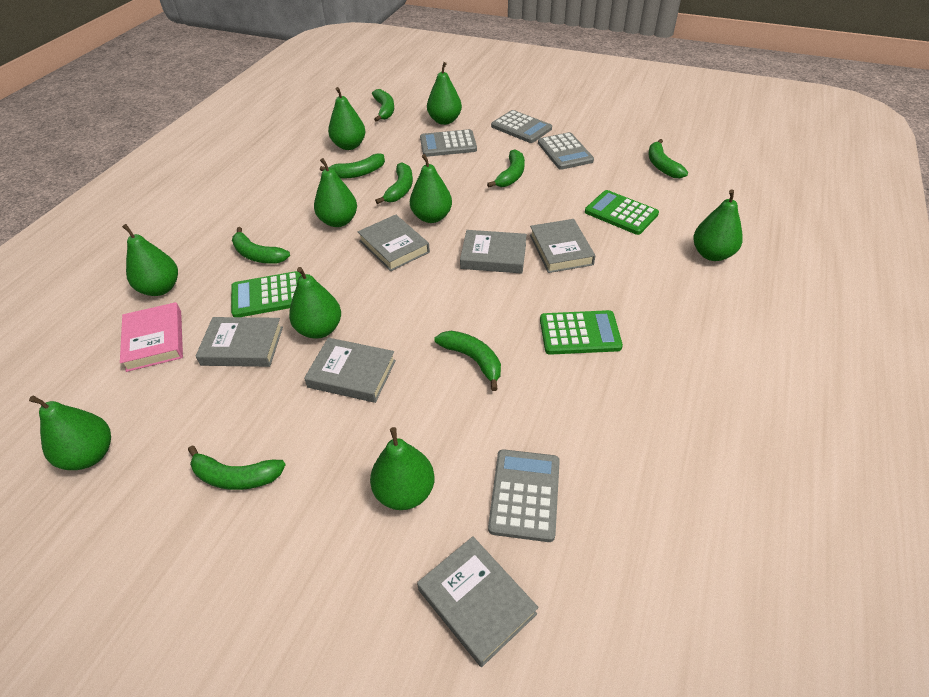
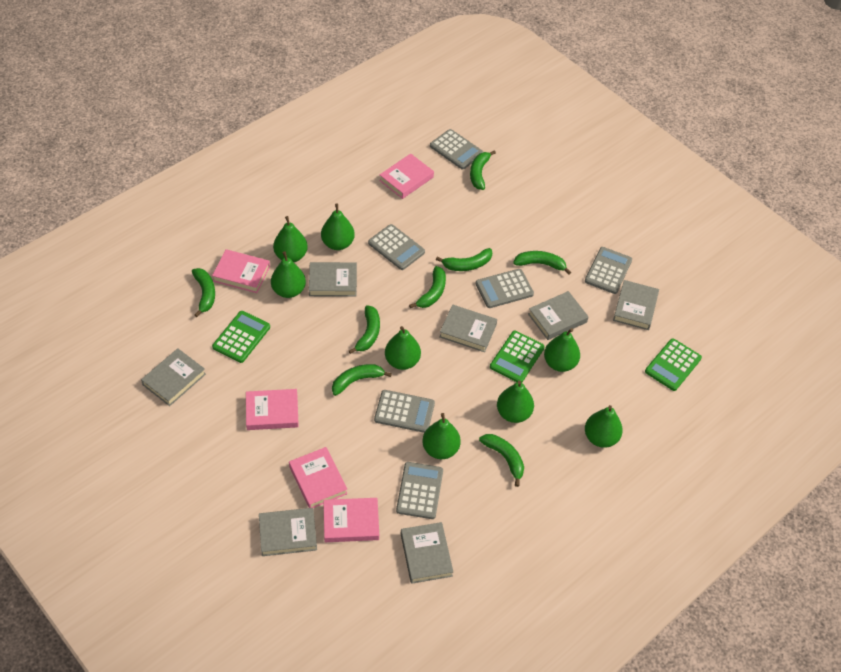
green pear: [29,396,111,470] [122,224,178,296] [289,267,341,339] [314,158,357,227] [328,87,366,150] [370,427,435,510] [410,154,452,223] [427,62,462,125] [693,189,743,261] = 9 -> [271,251,306,298] [273,216,308,262] [321,204,355,250] [385,326,421,370] [422,413,461,459] [497,381,534,423] [544,328,580,372] [585,405,623,448] = 8
grey book: [195,317,283,367] [304,338,396,403] [358,215,430,271] [417,536,539,667] [460,230,527,274] [530,219,595,273] = 6 -> [141,348,206,406] [259,508,317,556] [309,262,357,297] [401,522,453,584] [440,305,497,352] [528,291,589,340] [613,280,659,330] = 7
grey calculator: [420,129,477,157] [488,449,560,542] [491,110,552,143] [538,132,594,170] = 4 -> [368,224,425,270] [374,390,435,433] [396,462,443,519] [430,129,483,169] [475,269,534,308] [585,247,632,294] = 6
pink book: [120,302,183,372] = 1 -> [212,249,270,293] [246,389,299,430] [289,447,347,508] [323,498,379,542] [379,154,434,199] = 5

